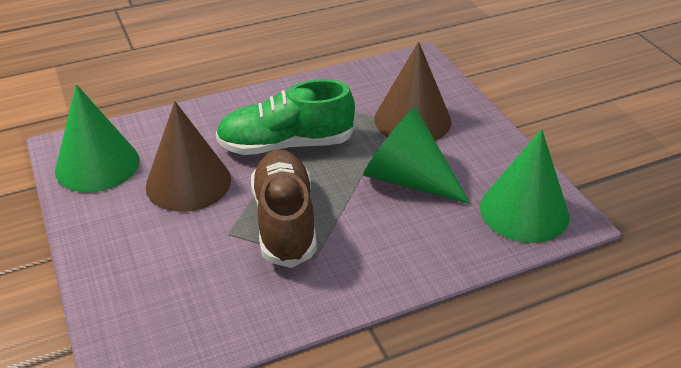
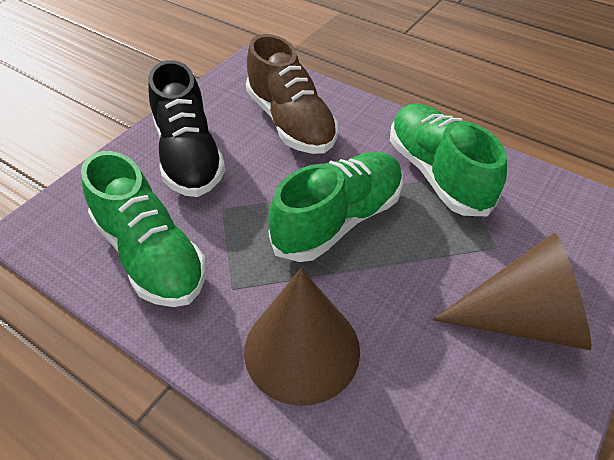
black shoe: none = 0 -> [148,60,226,197] = 1
green cone: [55,84,139,193] [363,107,470,204] [480,129,569,243] = 3 -> none = 0
green shoe: [216,79,355,155] = 1 -> [81,151,206,307] [268,152,403,262] [390,103,507,216] = 3

